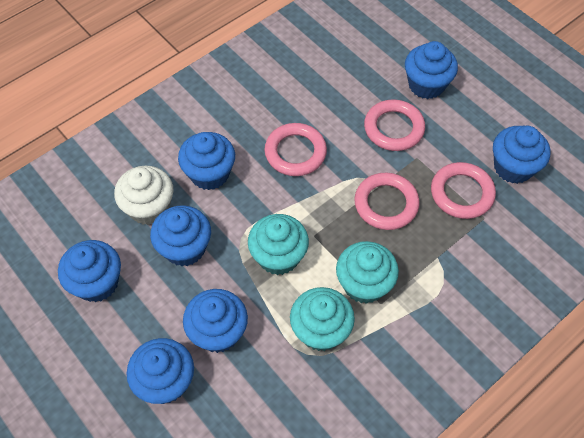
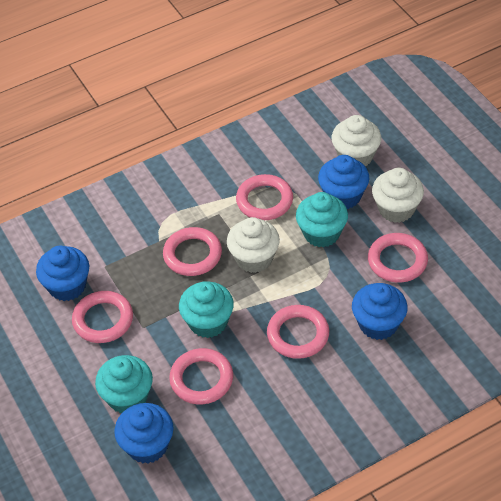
blue cupcake: [58,240,121,302] [126,338,194,404] [150,205,211,266] [178,132,235,190] [183,289,248,353] [405,41,458,99] [493,126,550,184] = 7 -> [36,246,89,301] [114,403,173,464] [318,155,369,209] [352,283,408,340] = 4
pink ring: [265,123,327,176] [354,173,420,230] [364,99,425,151] [431,162,496,219] = 4 -> [72,291,133,343] [163,227,222,276] [169,348,233,404] [236,174,293,220] [267,305,329,359] [368,233,428,283] = 6
white cupcake: [114,166,173,225] = 1 -> [227,217,280,273] [332,115,381,166] [372,168,424,223] = 3

